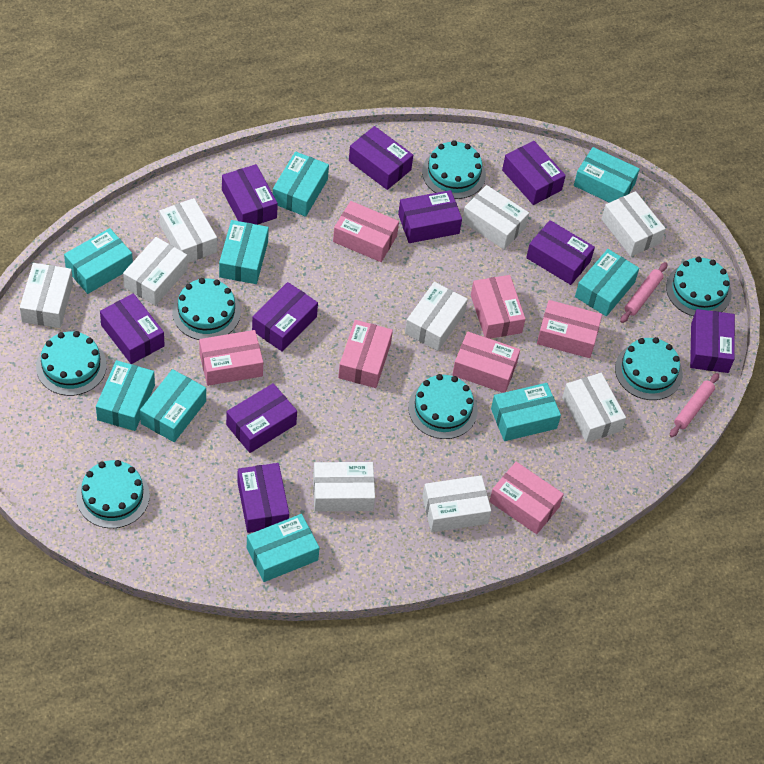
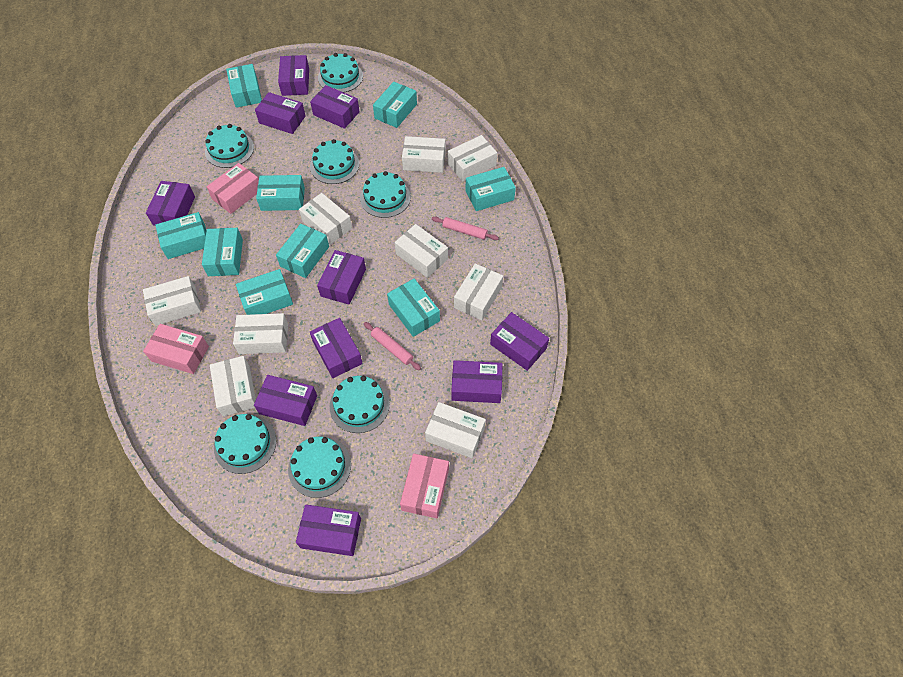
pink box: [199,330,263,386] [333,201,399,262] [338,320,393,388] [452,331,520,393] [471,275,525,339] [489,462,564,534] [537,300,602,358] = 7 -> [143,324,209,374] [207,163,259,214] [400,453,449,518] = 3

